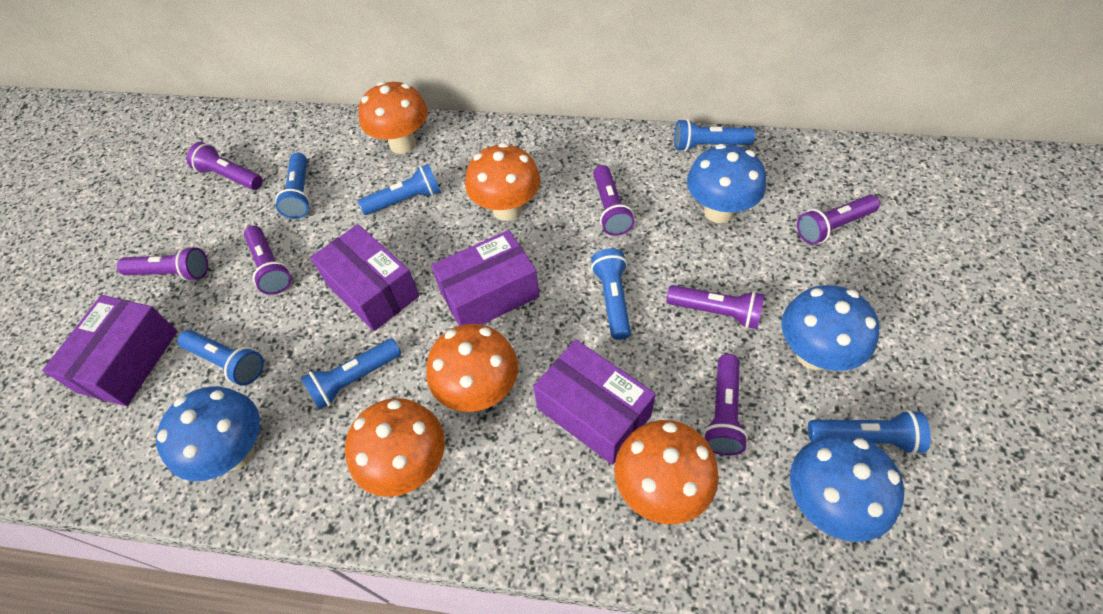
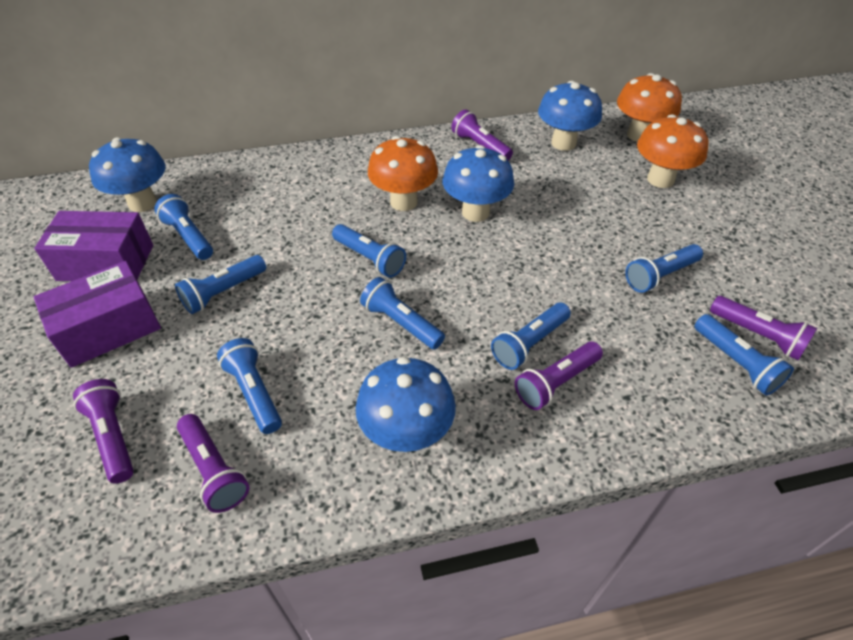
blue flashlight: [177,330,264,386] [275,152,310,219] [301,339,401,410] [358,164,441,215] [591,248,631,340] [674,119,755,152] [808,410,931,455] = 7 -> [154,194,213,260] [175,255,266,314] [217,338,282,434] [332,224,406,278] [360,277,445,349] [491,303,571,370] [625,244,703,293] [694,314,794,395] = 8
orange mushroom: [345,398,445,497] [358,81,428,154] [427,324,518,412] [465,143,541,221] [615,420,719,524] = 5 -> [368,136,438,211] [617,73,682,142] [637,114,708,188] = 3
purple box: [42,295,178,406] [310,224,419,331] [431,230,539,326] [533,340,656,465] = 4 -> [34,211,153,281] [34,261,161,368] = 2
purple flashlight: [117,246,208,281] [187,142,263,190] [244,226,291,295] [593,165,634,236] [666,285,765,329] [703,354,748,455] [797,195,880,245] = 7 -> [73,379,134,484] [177,414,249,513] [451,110,513,161] [515,342,603,410] [710,296,817,360] = 5

